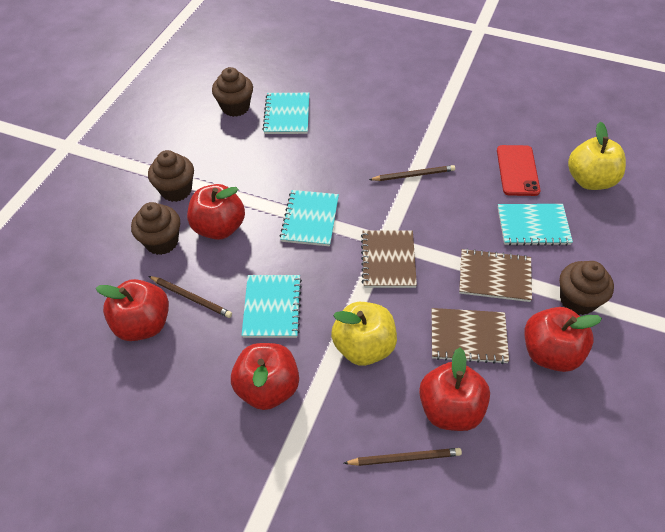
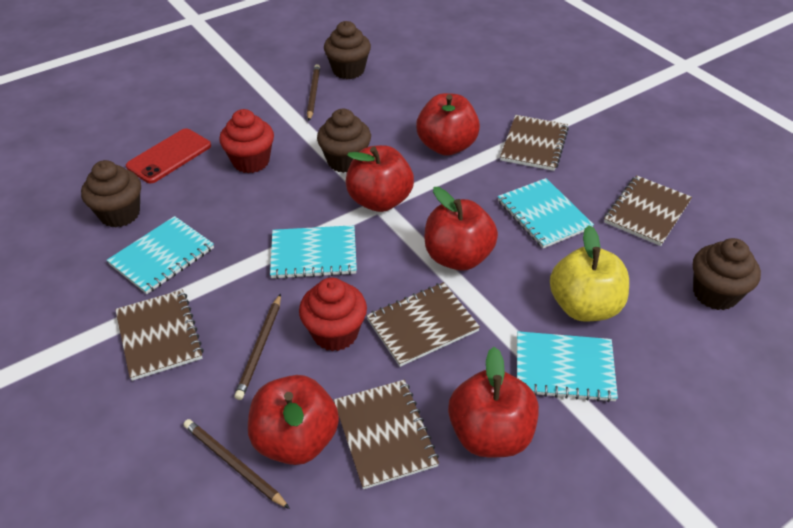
brown notebook: [361,230,417,288] [432,308,509,364] [459,248,532,302] = 3 -> [115,290,204,381] [334,380,439,489] [366,282,480,367] [500,115,569,171] [604,175,692,246] = 5
red cupcake: none = 0 -> [219,109,274,173] [299,278,367,351] = 2
yellow apple: [331,302,397,366] [568,122,626,190] = 2 -> [550,225,629,322] = 1

